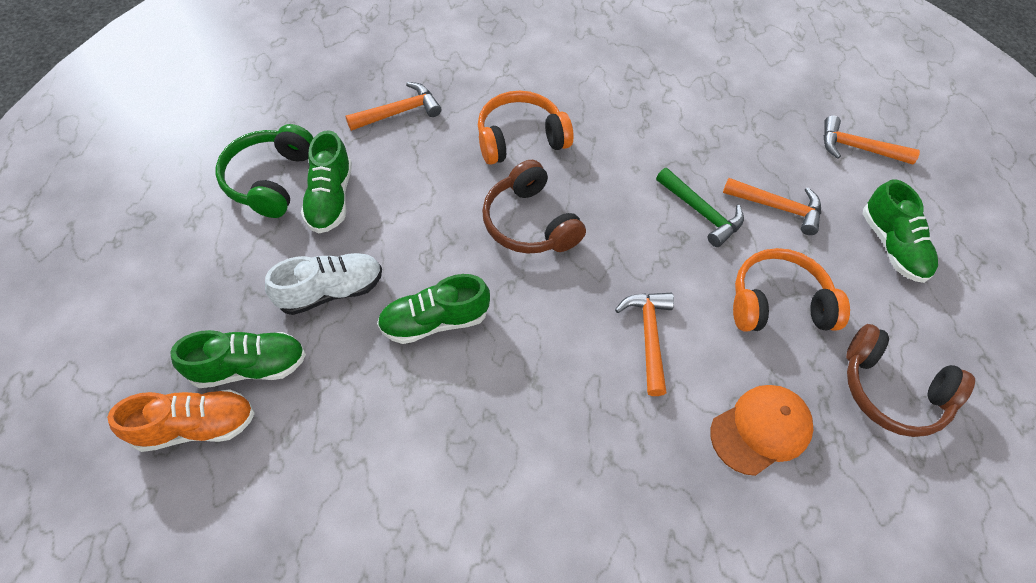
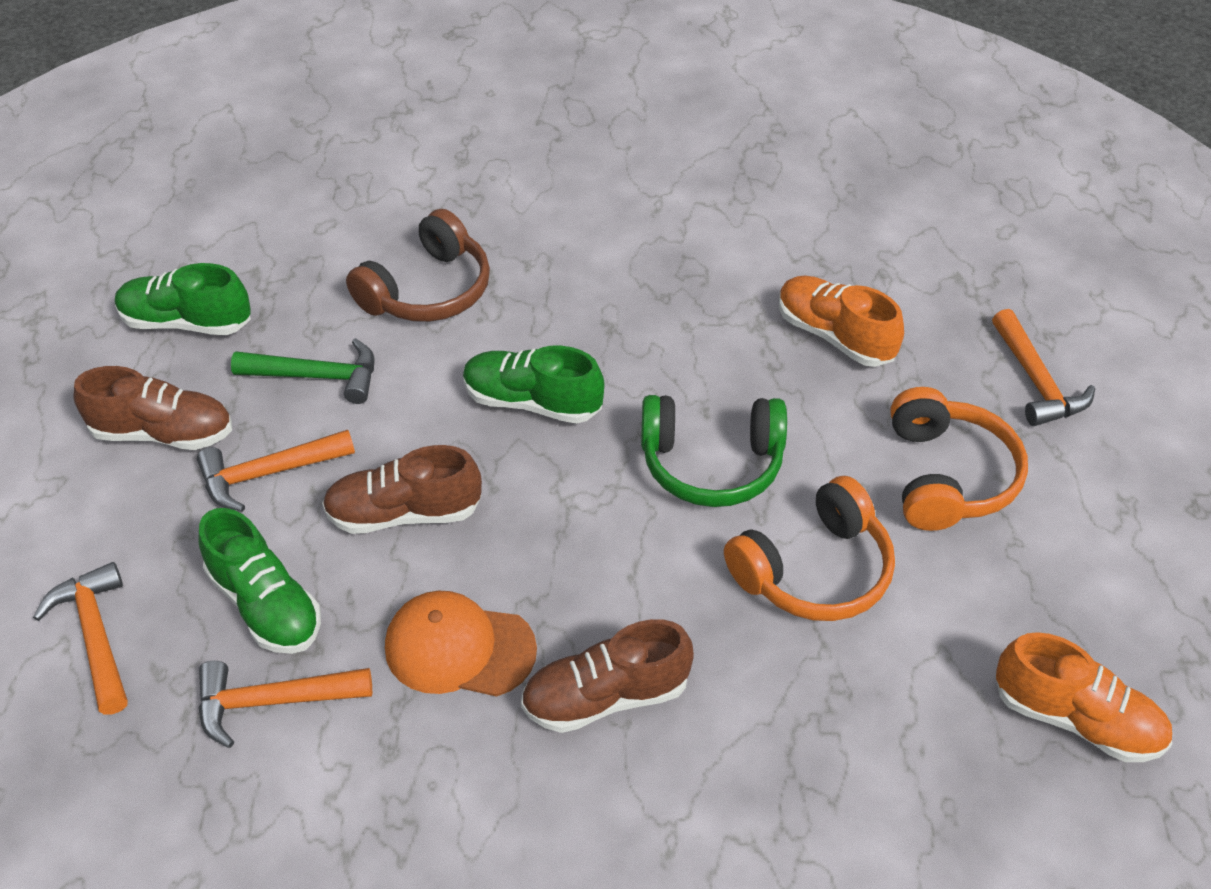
brown headphones: [482,160,586,254] [846,324,975,437] = 2 -> [346,209,490,322] = 1
brown shoe: none = 0 -> [74,366,232,450] [322,445,482,534] [521,619,694,733] = 3
green shoe: [170,330,306,388] [301,130,352,233] [377,274,490,344] [863,179,938,283] = 4 -> [115,263,251,335] [198,508,321,654] [463,345,604,424] = 3
orange shoe: [107,389,255,452] = 1 -> [779,276,904,367] [995,632,1172,762] = 2
white shoe: [265,253,382,315] = 1 -> none = 0

